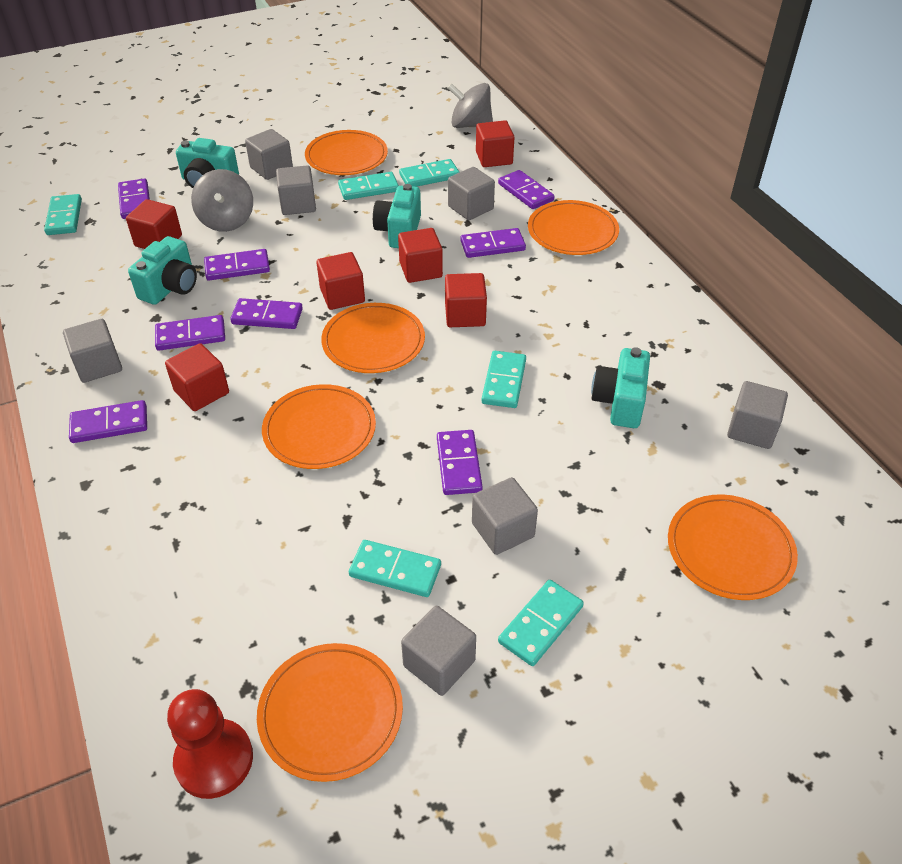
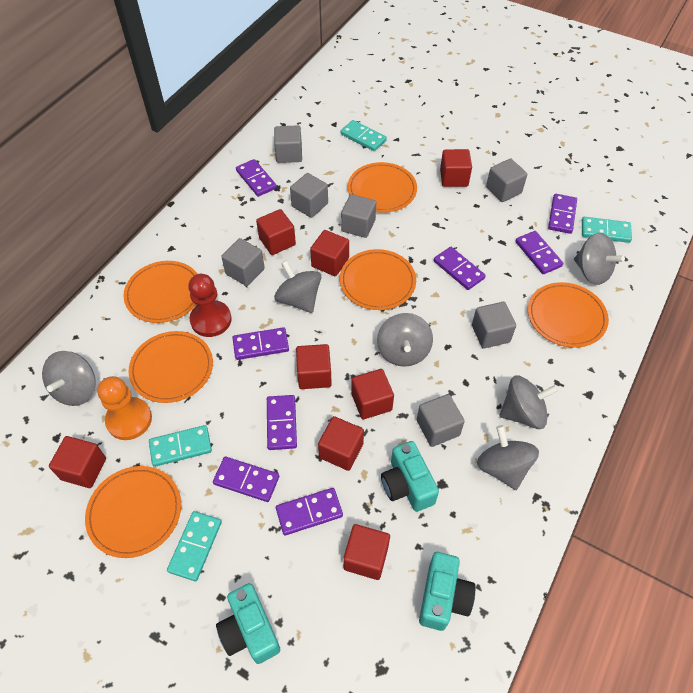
grey spinning top: [191,169,253,232] [448,83,493,128] = 2 -> [42,351,96,406] [274,260,321,313] [377,313,433,367] [477,425,539,490] [499,376,559,429] [574,233,625,285] = 6
orange pawn: none = 0 -> [97,376,152,440] = 1
red cube: [126,199,182,249] [165,343,229,411] [316,252,365,310] [398,228,443,283] [445,273,487,327] [476,120,514,167] = 6 -> [49,436,106,488] [256,209,296,255] [296,344,332,389] [310,230,349,276] [318,416,364,471] [343,524,390,580] [351,369,394,419] [440,149,472,187] = 8
turquoise camera: [128,236,197,305] [176,138,239,188] [373,184,421,248] [591,347,650,428] = 4 -> [216,583,280,664] [381,441,439,512] [419,552,476,631] = 3
turquoise domino: [44,194,82,235] [338,172,399,200] [349,540,441,597] [399,159,459,187] [482,351,526,408] [498,580,584,666] = 6 -> [149,425,212,467] [167,511,222,581] [340,120,387,151] [582,217,632,243] = 4

